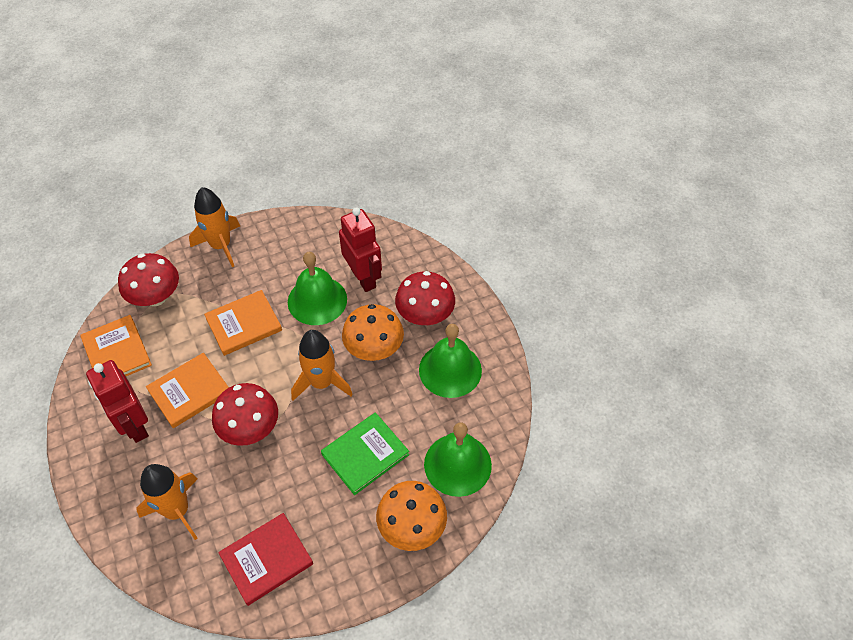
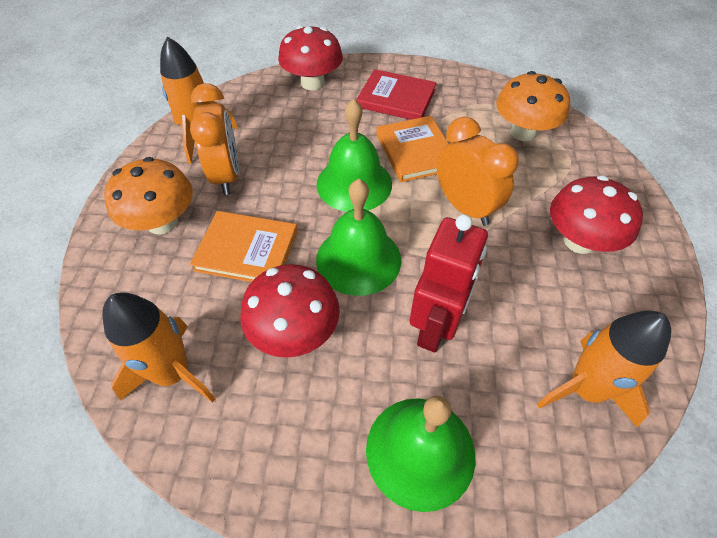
green book: [321,412,409,495] = 1 -> none = 0
orange book: [80,315,152,376] [146,353,229,428] [204,290,282,356] = 3 -> [190,211,298,282] [376,116,449,182] = 2
orange clock: none = 0 -> [190,83,239,195] [437,117,519,226] = 2
red robot: [86,360,149,443] [339,207,382,292] = 2 -> [409,214,488,353] = 1

